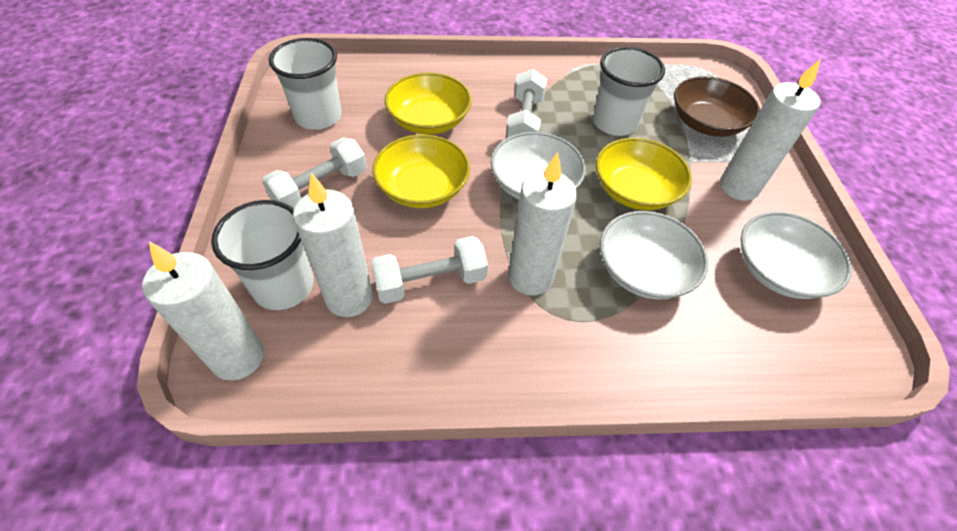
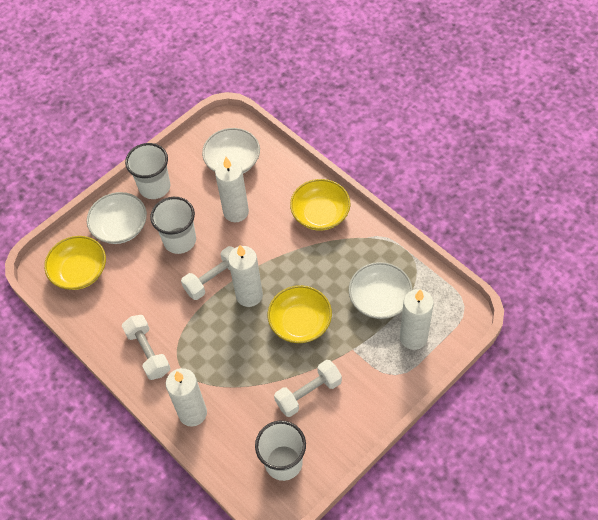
brown bowl: [674,76,760,137] = 1 -> none = 0

